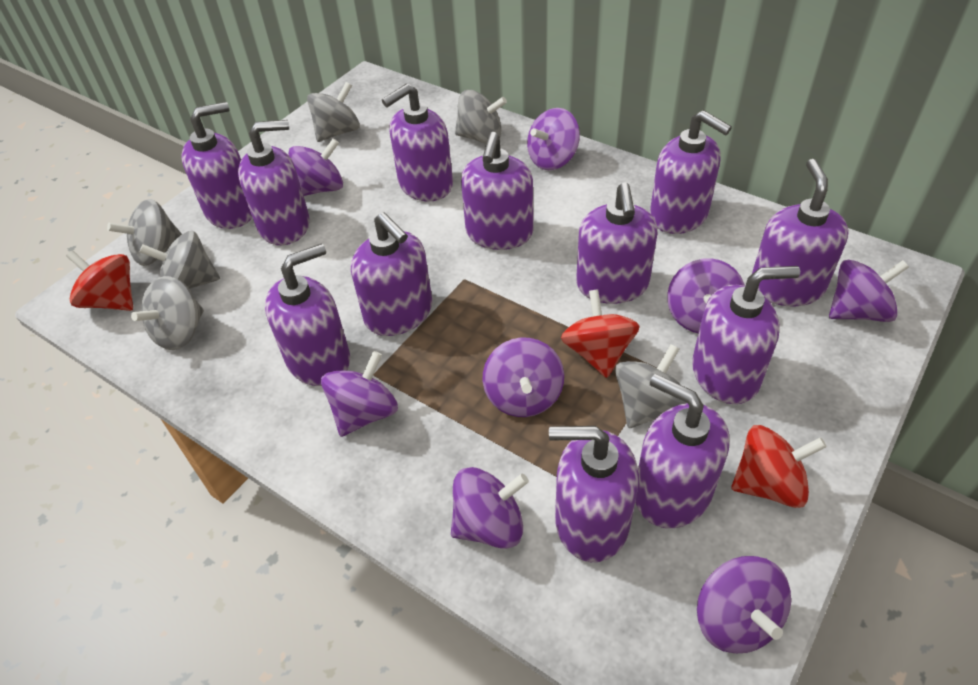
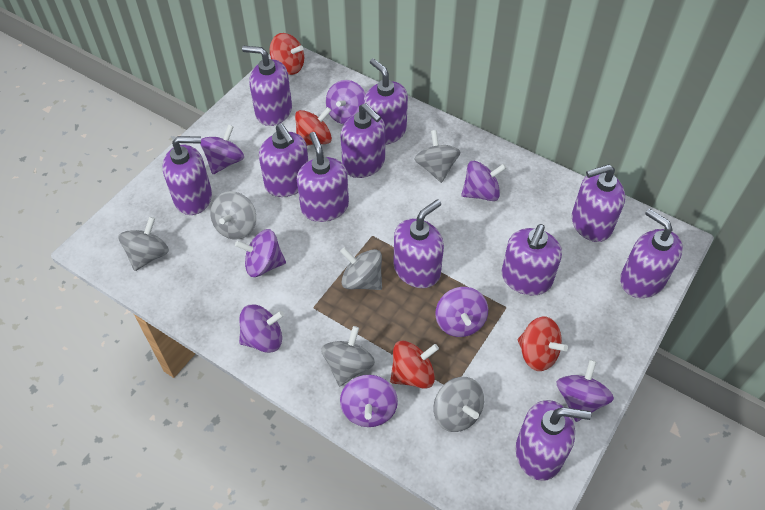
purple soap dispenser: [182,102,253,229] [238,120,310,245] [265,243,350,386] [351,212,432,336] [382,83,453,201] [461,132,533,250] [549,426,639,562] [576,182,658,304] [635,374,730,528] [650,110,732,234] [692,266,800,404] [752,159,849,307] = 12 -> [162,136,212,215] [242,46,292,126] [259,124,308,197] [297,132,349,222] [340,103,385,178] [363,58,408,145] [393,199,444,288] [501,224,562,295] [516,400,591,481] [572,164,625,242] [620,208,683,298] = 11
red spinning top: [66,250,133,311] [561,289,640,378] [731,425,827,508] = 3 -> [270,33,304,75] [295,107,332,146] [390,341,439,389] [518,316,568,371] = 4

